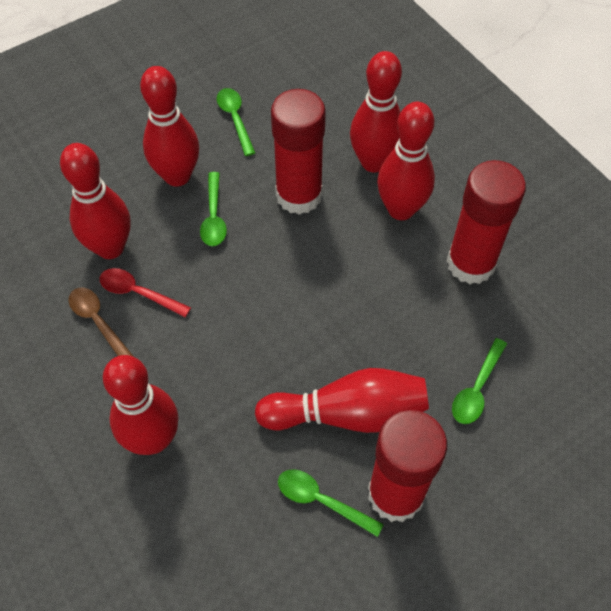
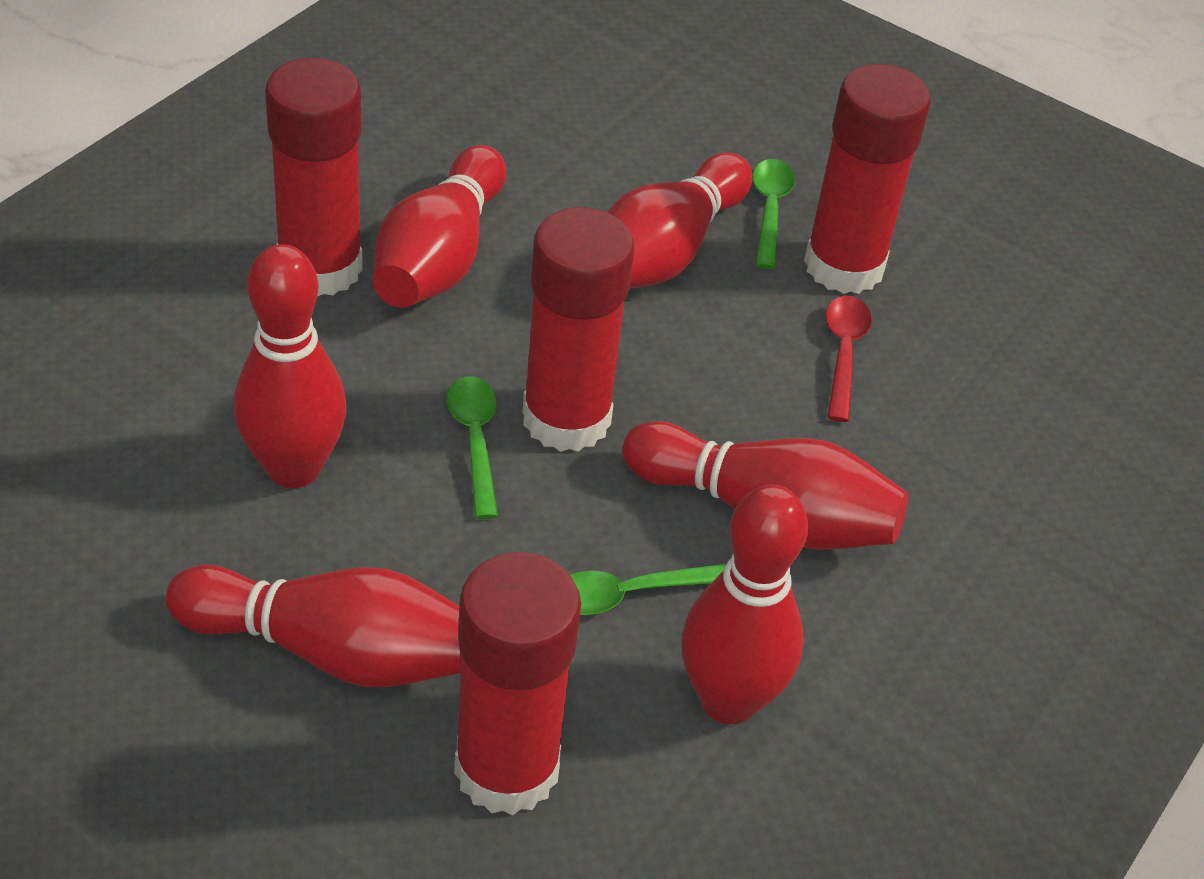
brown spoon: [69,288,134,357] = 1 -> none = 0
green spoon: [200,172,227,246] [217,88,255,156] [278,469,384,537] [452,338,507,424] = 4 -> [447,376,498,519] [570,563,727,615] [752,159,795,269] = 3
red glue stick: [271,89,326,215] [368,410,447,522] [447,160,526,284] = 3 -> [265,58,363,296] [454,552,581,815] [522,207,634,452] [804,64,930,294] = 4

